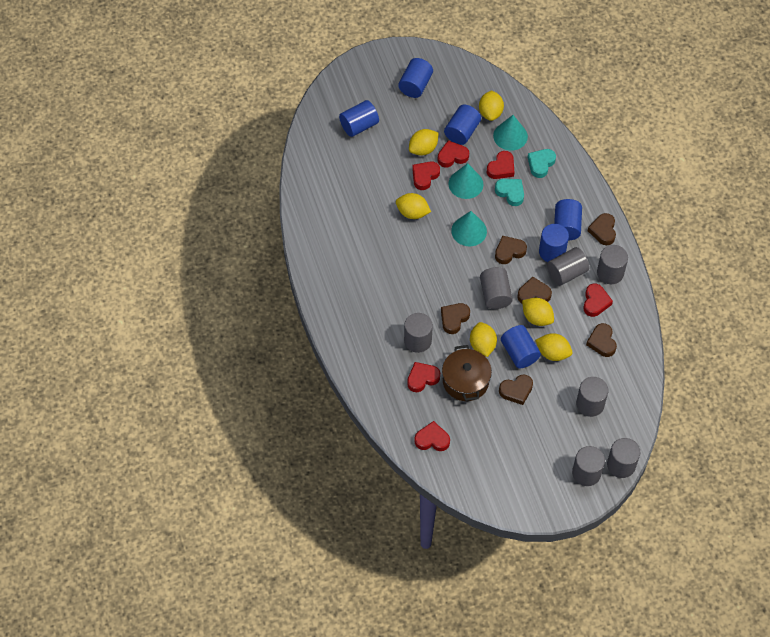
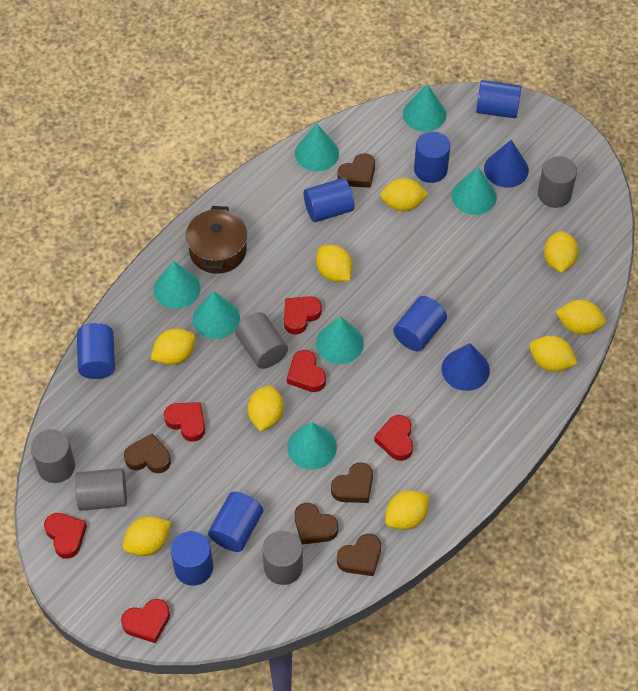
blue cone: none = 0 -> [441,343,490,391] [484,140,529,188] = 2
blue cylinder: [339,100,379,137] [398,58,433,98] [444,104,481,145] [501,325,541,369] [539,224,569,262] [554,199,582,240] = 6 -> [77,323,115,379] [171,531,213,586] [208,492,263,552] [304,178,354,222] [393,296,447,352] [414,131,450,183] [476,80,521,118] = 7
brown heart: [441,303,470,334] [495,236,527,264] [499,375,533,405] [517,277,552,303] [586,323,617,357] [588,213,616,245] = 6 -> [124,434,171,473] [295,503,338,545] [331,462,373,503] [337,534,381,576] [338,153,375,188] = 5
grey cylinder: [404,313,433,353] [480,267,513,309] [547,247,589,286] [572,446,605,486] [576,377,608,417] [597,245,628,284] [607,438,640,478] = 7 -> [31,429,75,483] [75,468,127,511] [235,312,288,369] [262,530,303,585] [538,156,577,208] = 5
turquoise cone: [448,163,483,199] [451,211,487,246] [493,115,528,151] = 3 -> [154,261,201,309] [193,291,240,339] [287,422,337,470] [295,124,339,171] [316,316,364,364] [403,84,446,132] [452,167,497,215] = 7
turquoise heart: [495,179,524,206] [528,149,556,178] = 2 -> none = 0
yellow lemon: [396,193,431,219] [409,129,439,156] [470,322,497,357] [479,90,504,121] [522,298,554,326] [535,333,572,361] = 6 -> [123,516,171,556] [151,328,196,365] [247,385,284,431] [316,245,353,282] [380,178,428,212] [385,490,429,530] [529,336,578,372] [544,231,579,273] [556,300,606,335] = 9

